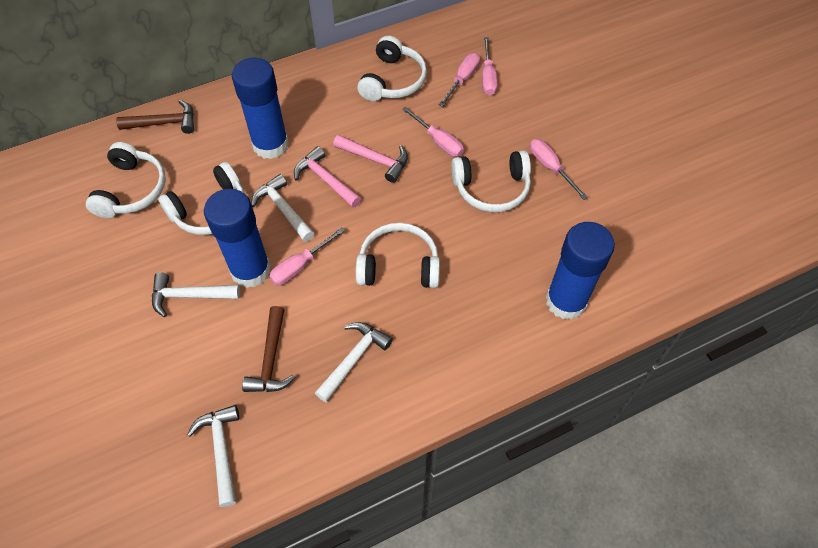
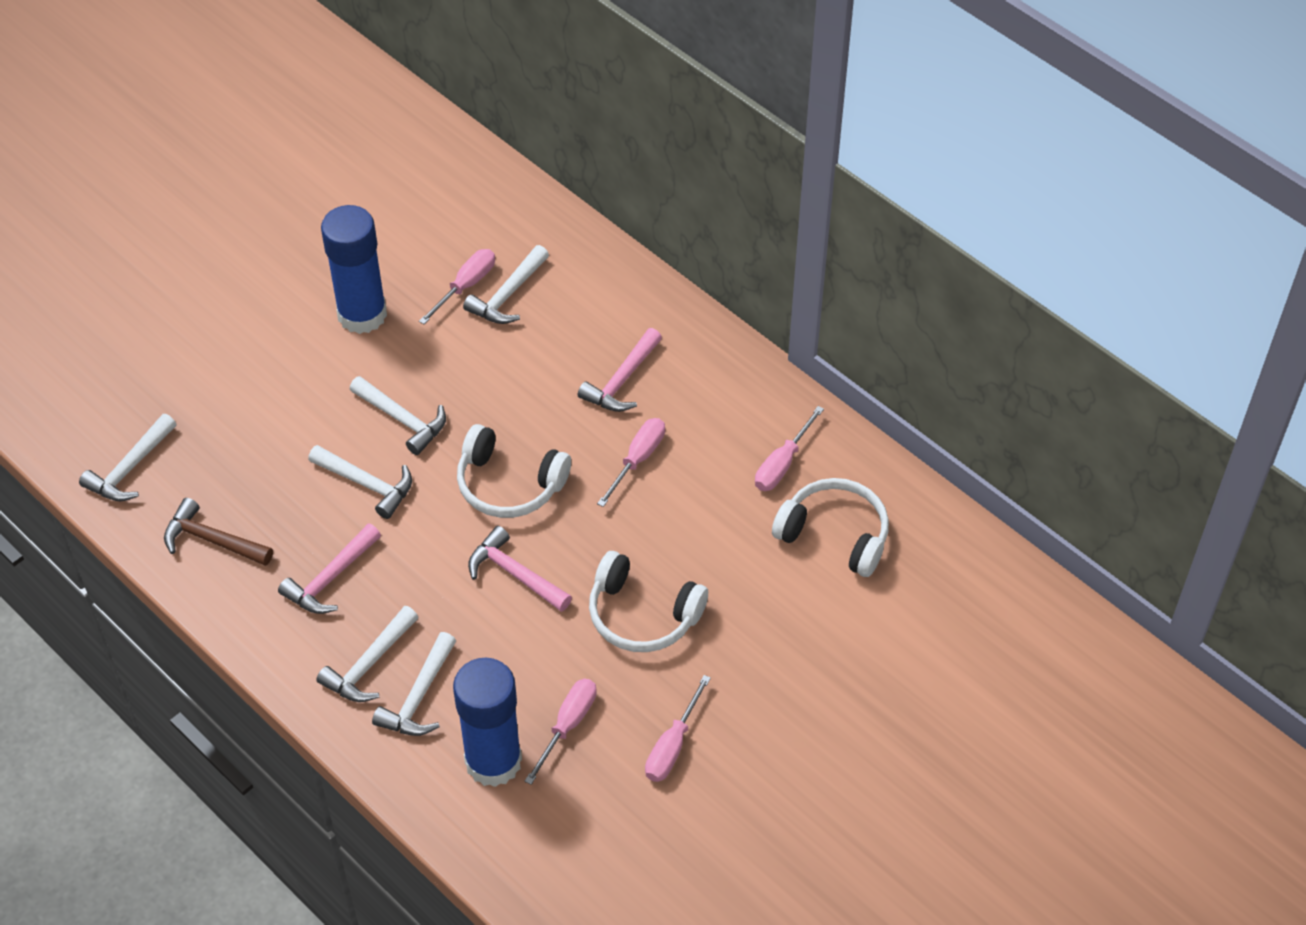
blue glue stick: [204,189,271,288] [232,58,289,159] [546,222,615,320] = 3 -> [321,205,387,334] [453,658,522,787] = 2
brown hammer: [116,100,194,134] [242,306,295,392] = 2 -> [164,498,273,566] = 1
pink hammer: [294,146,361,208] [333,135,408,183] = 2 -> [278,523,381,614] [468,526,572,612] [578,328,662,412] = 3
white hammer: [152,272,240,317] [187,405,239,507] [251,174,315,242] [315,322,393,402] = 4 -> [79,414,176,502] [308,445,412,519] [316,606,418,702] [350,376,446,455] [372,632,456,736] [463,245,549,324] = 6
white headphones: [86,142,166,218] [158,162,245,235] [356,223,440,288] [357,36,427,101] [451,150,531,212] = 5 -> [457,424,571,518] [589,551,708,652] [772,478,889,577] = 3

